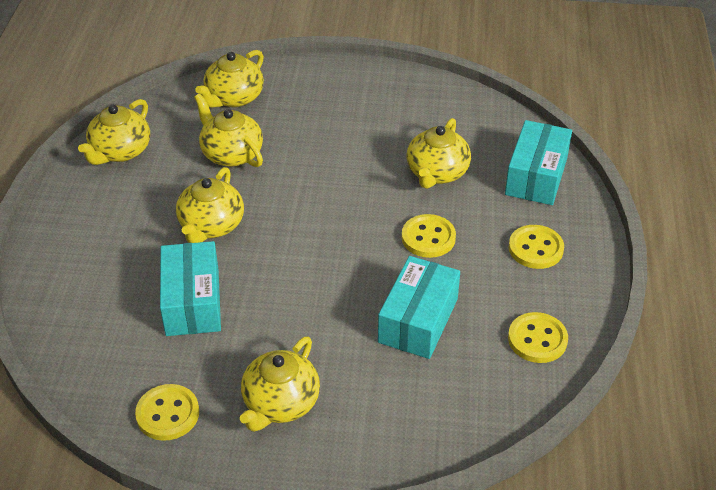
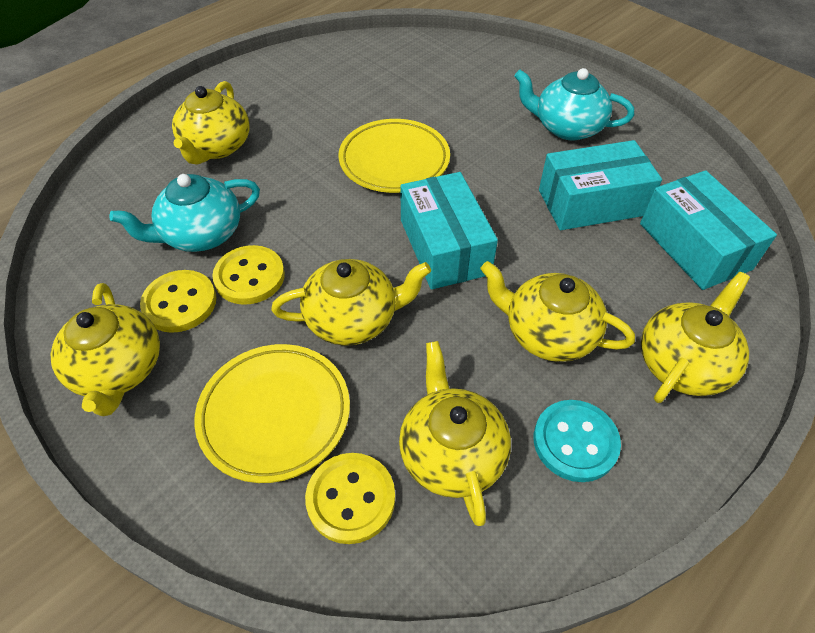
turquoise button: none = 0 -> [533,400,621,482] = 1
turquoise teapot: none = 0 -> [109,174,260,252] [514,68,634,140] = 2
yellow button: [135,384,199,441] [402,214,456,258] [508,225,564,269] [508,312,568,363] = 4 -> [140,270,216,333] [212,245,285,305] [305,453,395,544] = 3
yellow plate: none = 0 -> [194,344,350,483] [338,119,450,193] = 2

